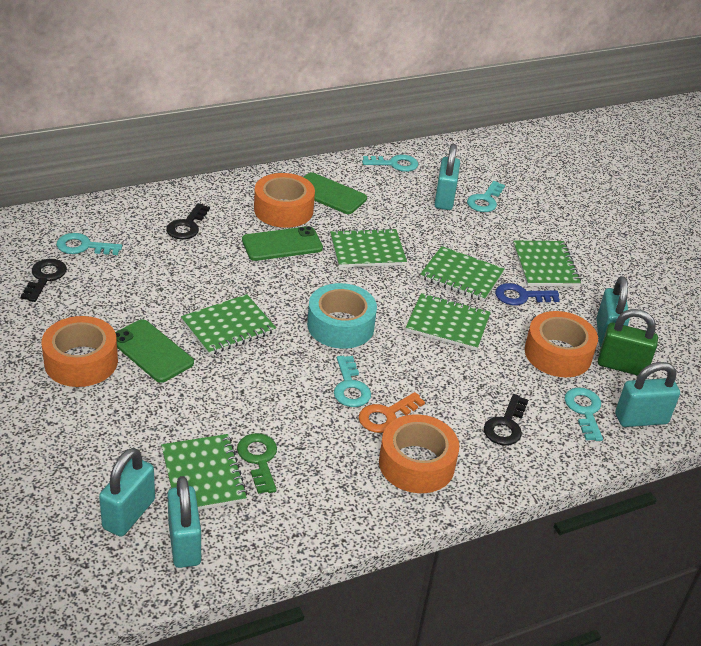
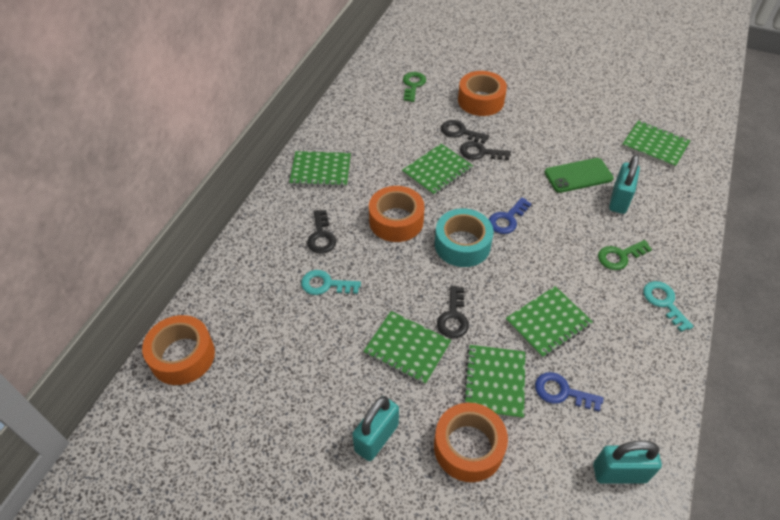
black key: [21,259,67,302] [166,203,210,240] [484,394,528,446] = 3 -> [307,210,336,254] [437,286,469,338] [441,120,489,143] [460,141,511,160] = 4
blue key: [495,283,560,305] = 1 -> [489,197,532,234] [535,372,603,411] = 2
green key: [237,433,277,494] = 1 -> [403,72,426,102] [598,240,652,270] = 2
green padlock: [598,309,658,376] = 1 -> none = 0
green phone: [115,319,194,383] [242,226,323,261] [304,172,367,214] = 3 -> [544,158,613,193] = 1
orange key: [359,392,425,433] = 1 -> none = 0
turquoise key: [56,233,122,255] [334,356,371,407] [362,155,418,172] [467,181,505,212] [565,387,603,441] = 5 -> [301,270,361,295] [643,281,694,332] = 2
turquoise padlock: [99,448,155,537] [167,476,201,568] [434,144,460,210] [596,276,630,347] [615,362,680,427] = 5 -> [352,396,399,461] [593,441,662,484] [609,154,640,214] = 3

